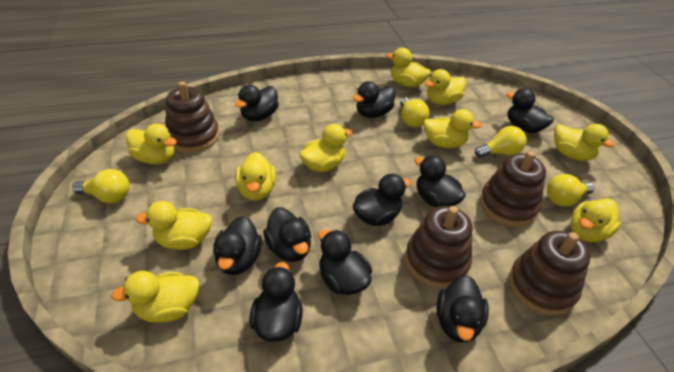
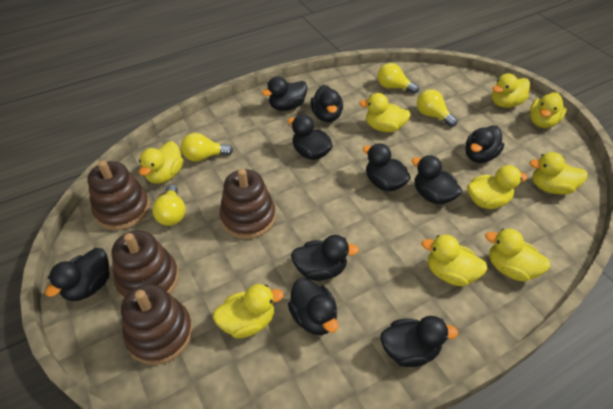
yellow duck: [111,271,199,322] [126,123,177,164] [136,201,212,250] [235,152,276,201] [299,124,352,172] [386,48,431,88] [423,109,482,148] [424,69,466,105] [554,124,615,161] [570,198,621,242] = 10 -> [139,141,183,184] [213,284,284,338] [359,93,411,132] [421,235,488,286] [467,165,527,209] [485,229,551,282] [492,73,530,108] [529,152,588,195] [530,93,566,128] = 9

